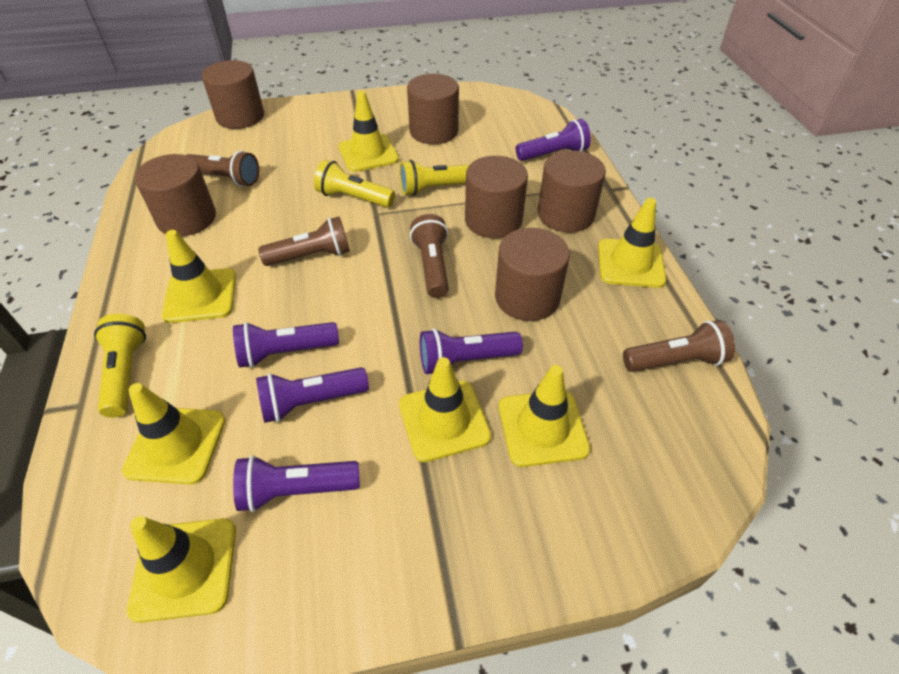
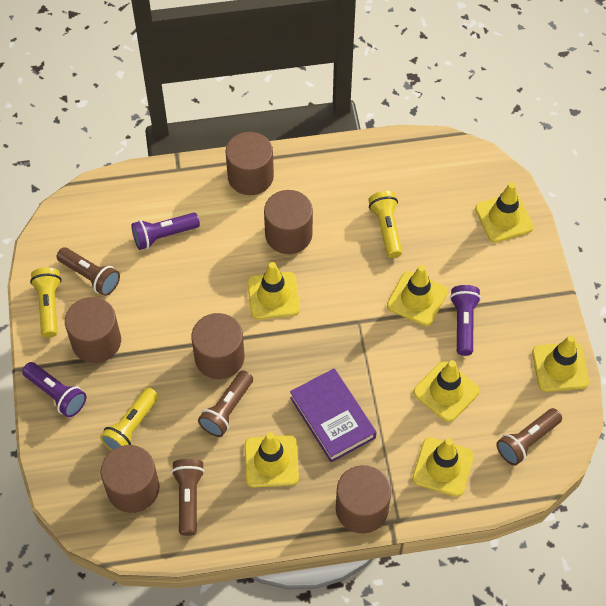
purple book: none = 0 -> [290,368,376,462] = 1
purple flashlight: [233,322,339,368] [233,455,360,512] [256,367,369,423] [420,328,523,374] [516,119,591,161] = 5 -> [22,362,86,417] [131,213,200,250] [450,285,481,356] = 3

